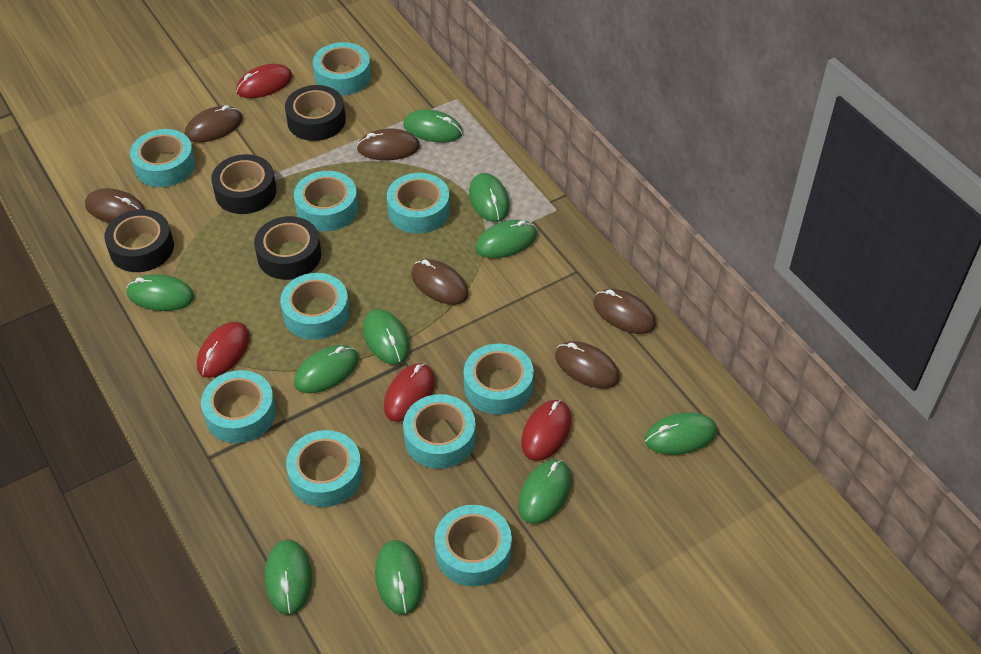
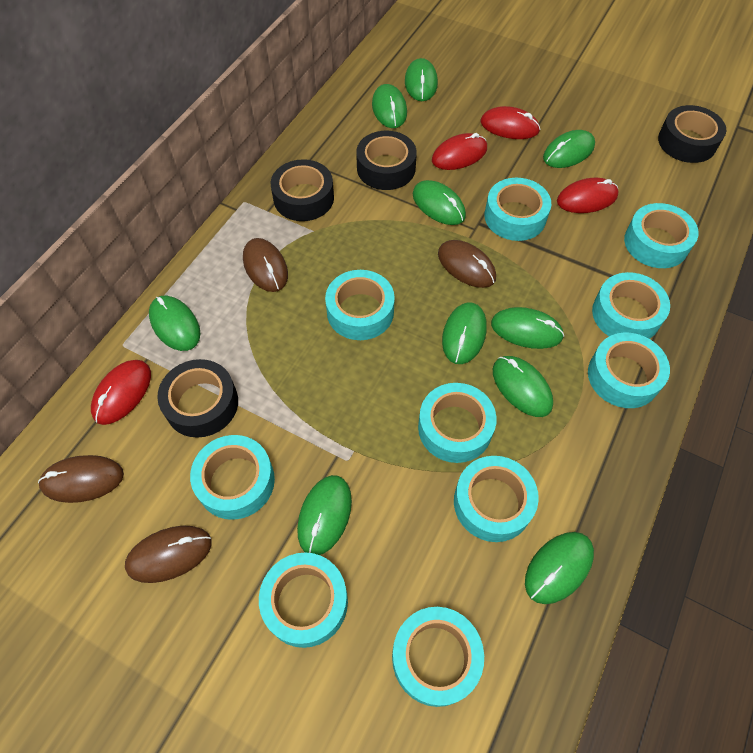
brown mouse: [85,188,145,223] [185,105,243,143] [357,129,420,160] [411,259,469,305] [555,341,620,388] [593,289,656,334] = 6 -> [38,455,124,503] [125,526,212,583] [243,238,288,292] [438,240,496,288] = 4

